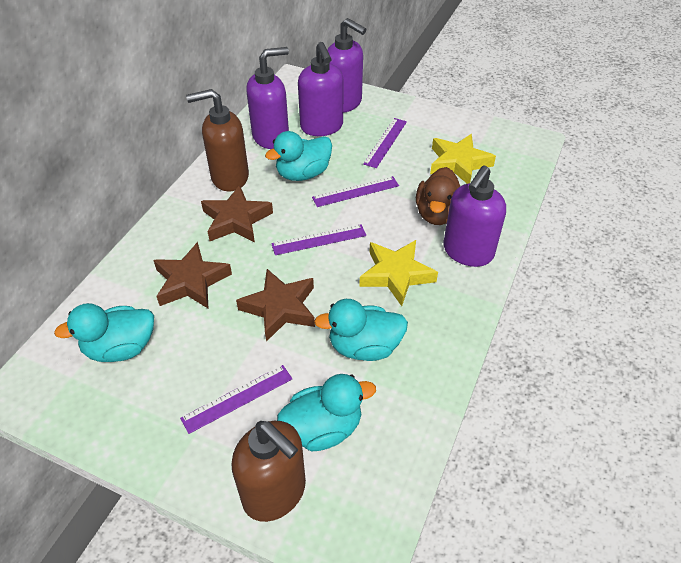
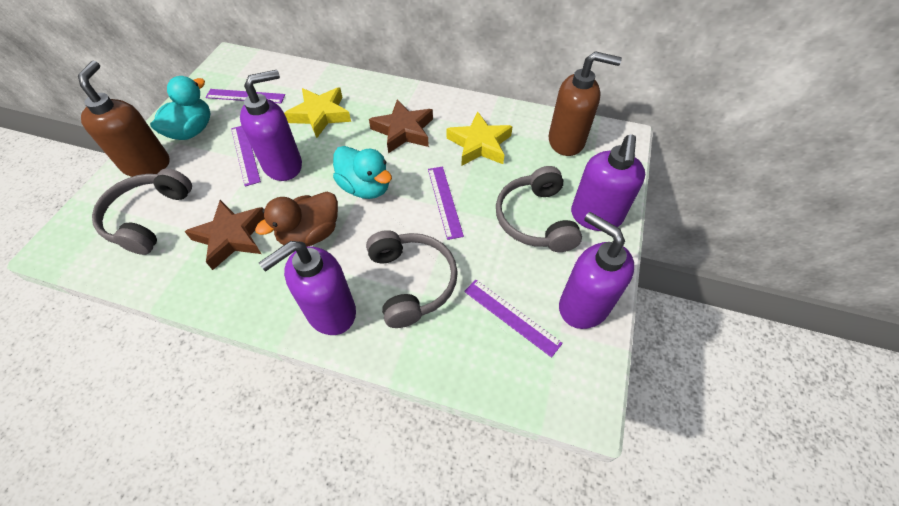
brown star: [153,242,232,308] [201,185,273,243] [236,269,315,342] = 3 -> [184,200,265,270] [369,100,433,153] = 2
grey headphones: none = 0 -> [92,168,192,255] [366,230,458,328] [496,166,582,252] = 3
turquoise duck: [54,303,154,362] [265,131,332,181] [277,374,376,451] [314,299,408,361] = 4 -> [150,76,211,140] [333,146,392,199] = 2

